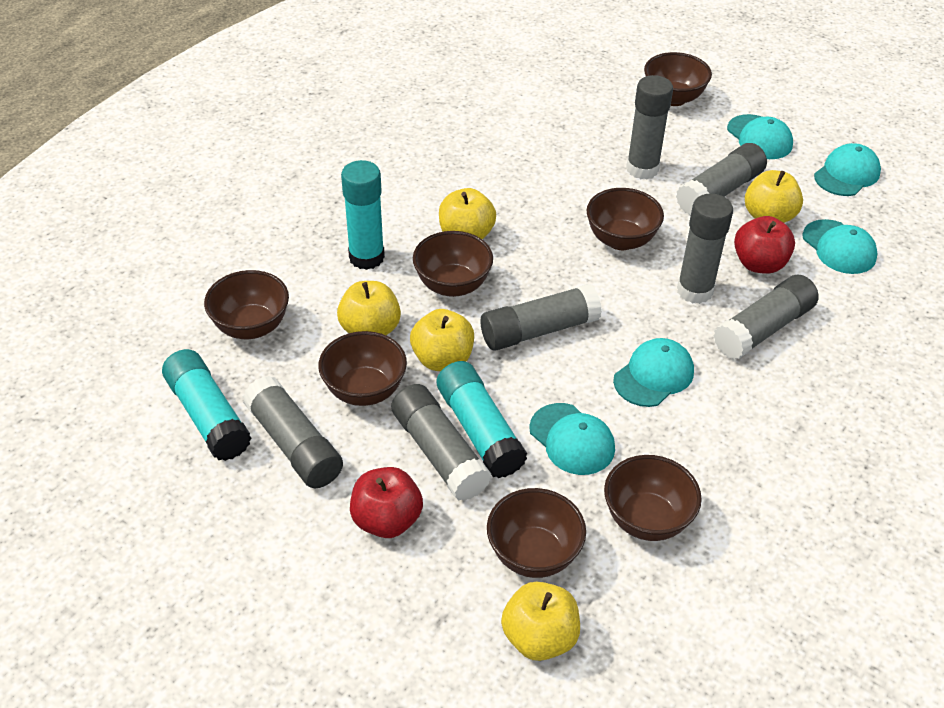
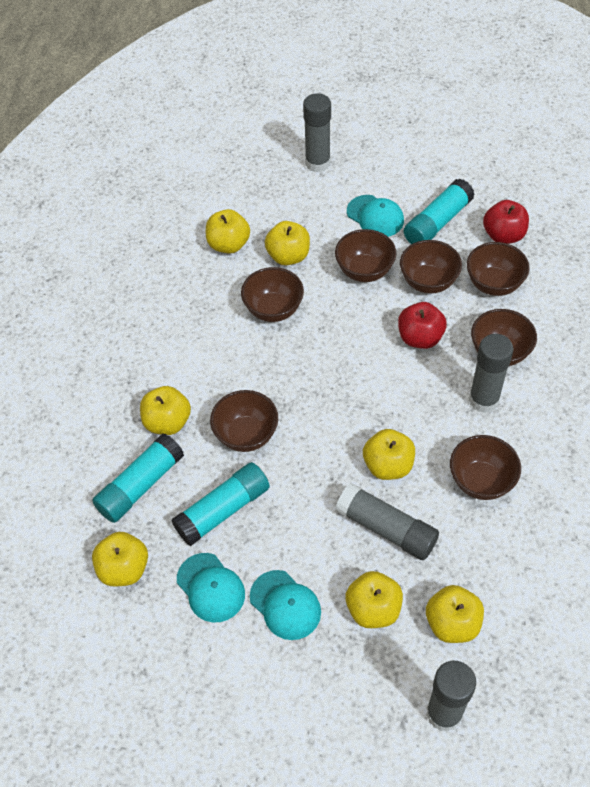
grey glue stick: [243,376,343,488] [391,384,491,501] [481,284,602,350] [626,75,673,179] [676,143,767,216] [677,194,733,304] [713,275,819,360] = 7 -> [303,93,331,172] [336,483,439,560] [426,661,476,732] [469,334,514,413] = 4
turquoise cap: [529,403,615,475] [613,338,694,407] [727,114,793,159] [802,219,878,274] [814,143,881,196] = 5 -> [177,553,245,622] [250,570,321,640] [347,195,404,237] = 3
yellow apple: [337,281,401,335] [410,309,474,371] [439,188,496,239] [501,582,580,661] [745,170,803,223] = 5 -> [92,532,148,586] [140,386,191,435] [206,209,250,254] [265,221,310,265] [345,571,403,628] [363,429,415,480] [426,585,484,643] = 7

